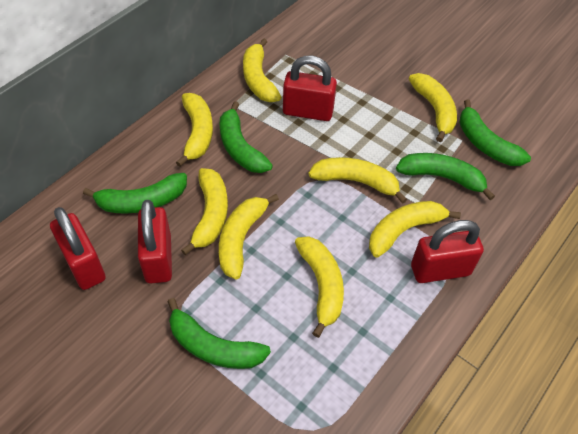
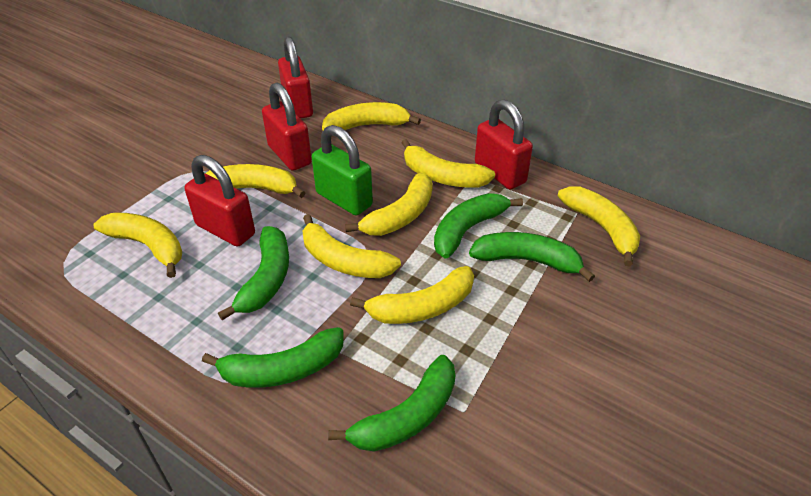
green padlock: none = 0 -> [312,125,373,216] = 1

